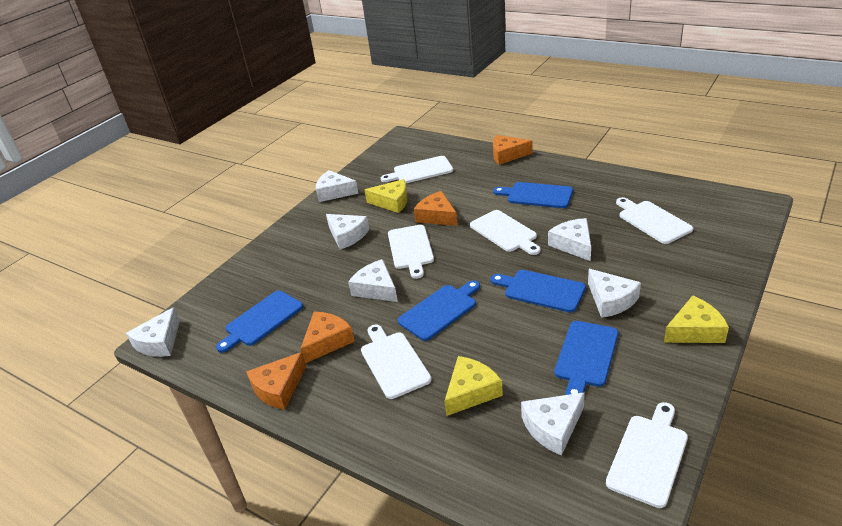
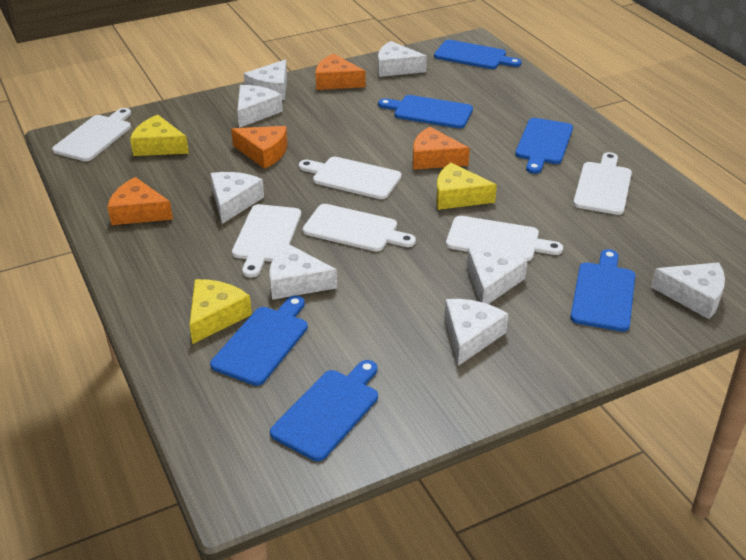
blue cutting board: [216,291,303,353] [398,280,480,341] [490,270,586,313] [493,182,573,208] [554,321,618,395] = 5 -> [210,296,308,386] [270,360,378,461] [378,95,473,128] [434,40,522,69] [515,118,573,174] [570,249,635,332] = 6
white cheese: [126,307,180,357] [316,170,359,202] [326,214,369,250] [348,259,398,302] [521,392,585,456] [548,218,591,261] [588,269,641,318] = 7 -> [210,172,264,224] [237,85,283,128] [244,60,287,100] [269,244,337,300] [378,41,427,77] [444,299,508,366] [467,247,528,304] [651,262,725,319] = 8

